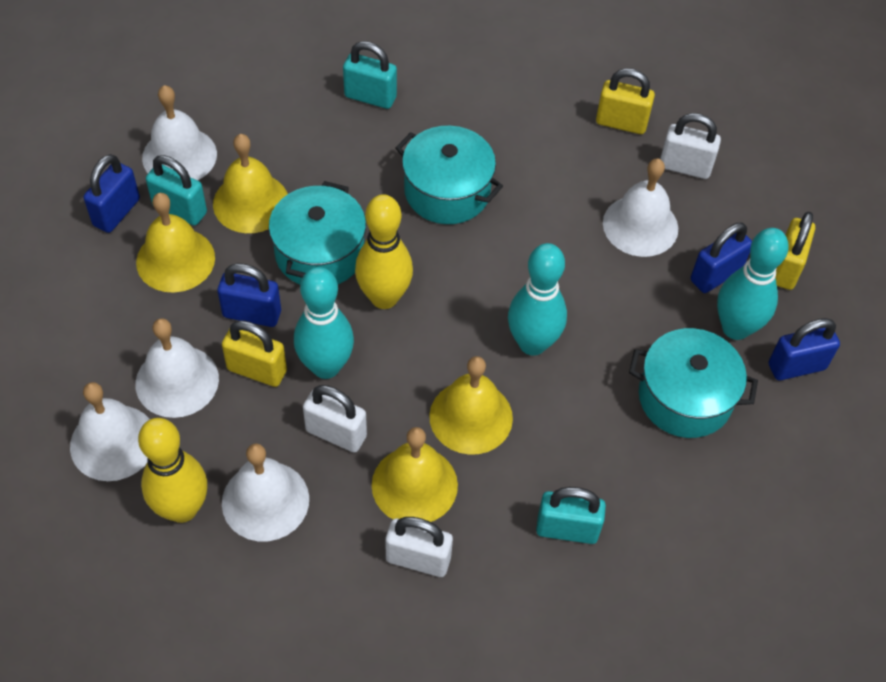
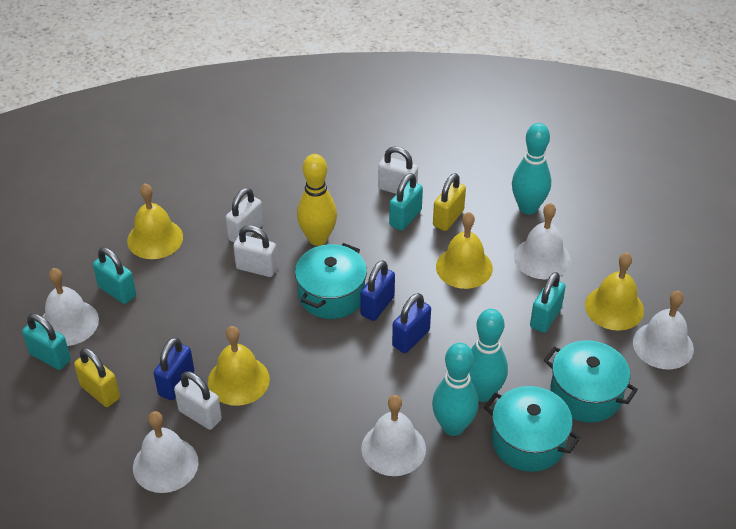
blue padlock: [84,154,140,233] [217,263,281,327] [691,223,752,293] [769,318,840,380] = 4 -> [154,337,194,400] [360,260,395,321] [392,293,431,353] = 3
turquoise padlock: [146,155,207,226] [343,41,397,109] [536,487,606,544] = 3 -> [22,314,71,370] [93,248,136,304] [389,173,423,231] [530,272,566,333] = 4
white padlock: [303,385,367,453] [385,517,453,577] [660,113,721,179] = 3 -> [174,371,222,430] [226,188,263,243] [233,225,278,277] [378,146,418,194] = 4
yellow bowling pin: [138,418,207,523] [355,194,413,309] = 2 -> [297,154,337,246] = 1
yellow padlock: [222,320,287,387] [596,68,655,134] [775,212,815,290] = 3 -> [74,348,120,407] [433,173,466,231] = 2

